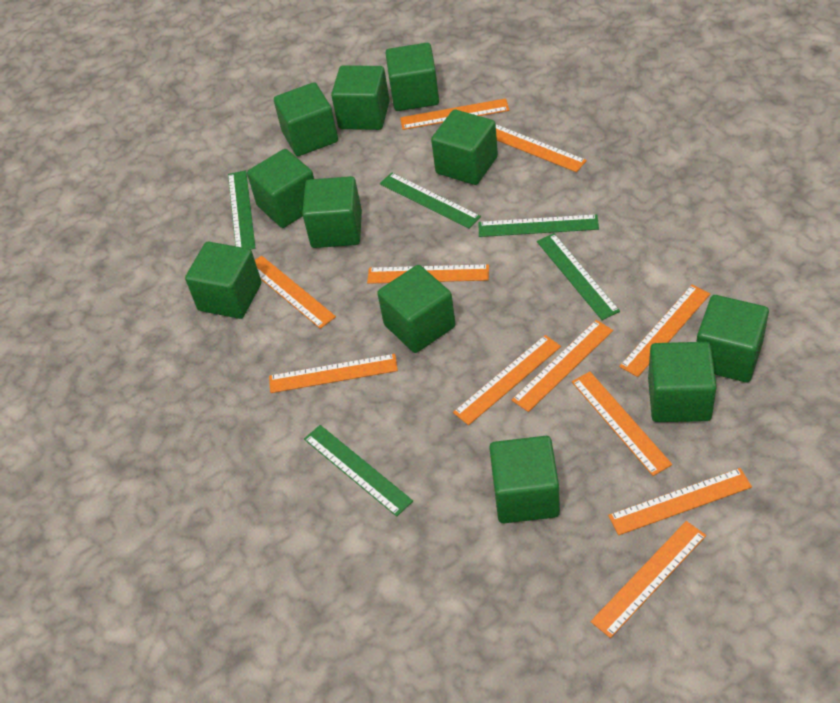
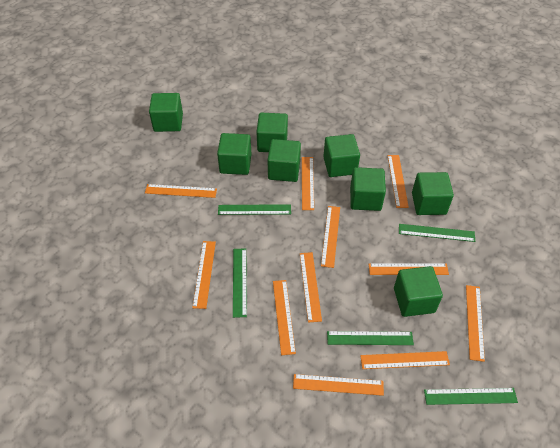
green cube: [185,242,262,319] [247,149,314,228] [274,82,338,156] [302,176,362,248] [331,65,390,130] [377,265,456,353] [385,43,439,111] [431,109,498,185] [489,436,560,523] [648,342,717,422] [696,295,769,383] = 11 -> [149,93,183,132] [217,133,252,175] [257,113,288,152] [268,139,301,182] [323,134,360,177] [350,167,386,211] [394,266,443,317] [412,172,454,215] = 8

